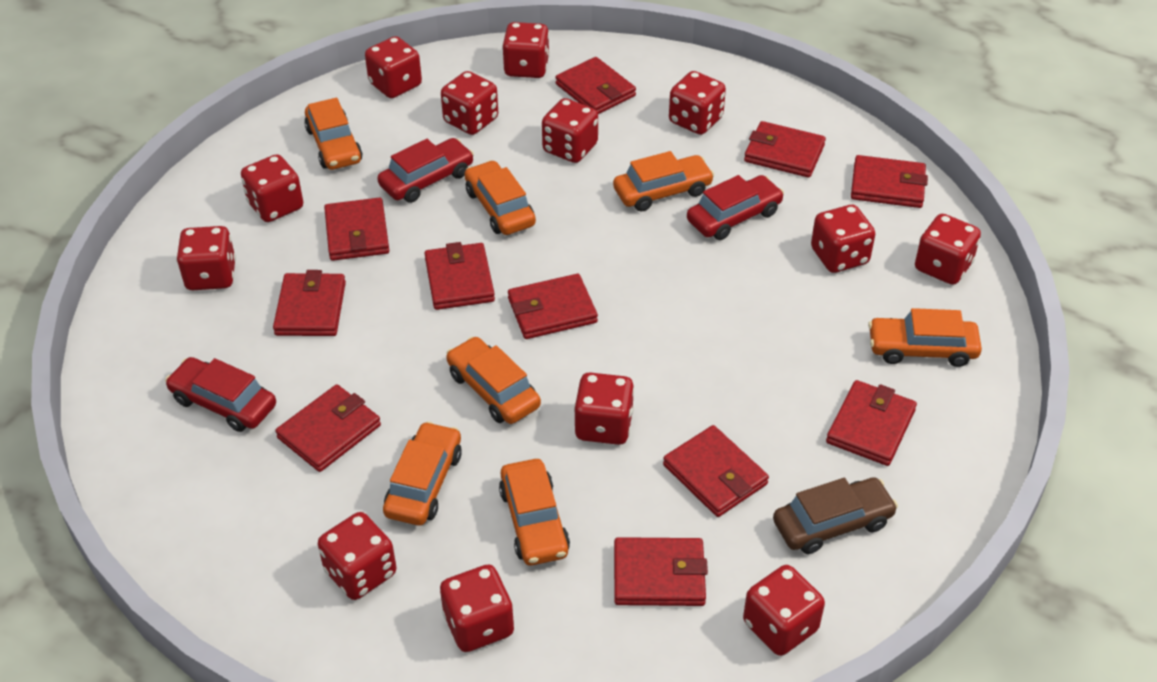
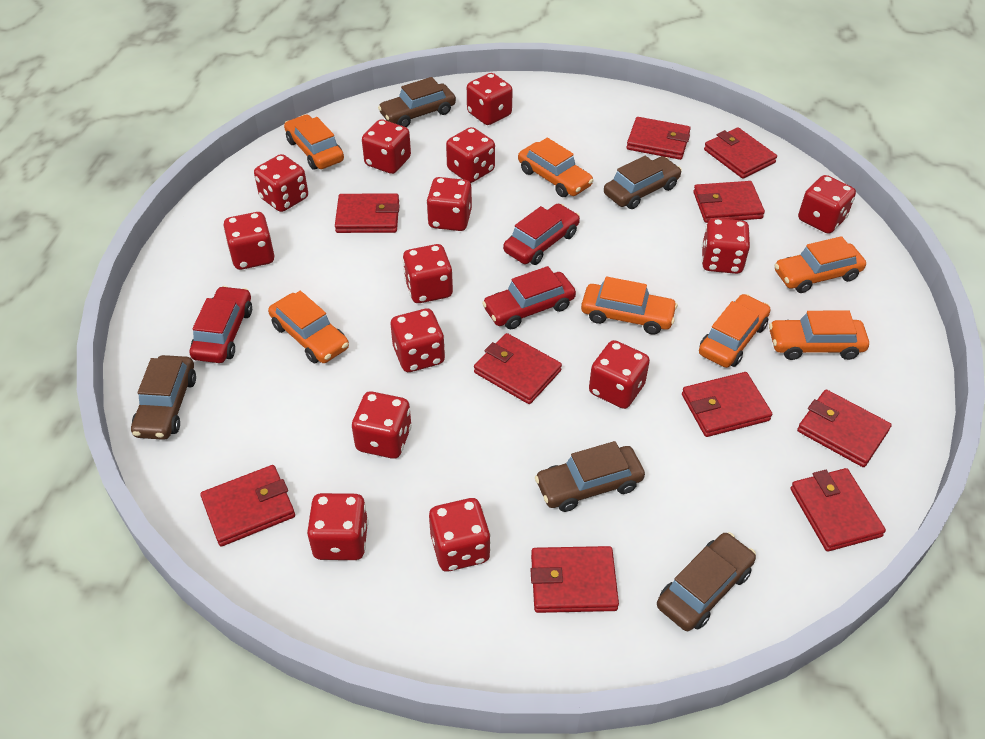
brown car: [773,477,898,554] = 1 -> [131,355,196,440] [378,77,456,127] [535,441,645,512] [604,156,682,209] [657,532,756,631] = 5
red dice: [176,226,236,290] [241,154,303,222] [318,512,397,600] [365,36,422,98] [440,565,514,652] [441,71,498,135] [502,22,550,78] [542,98,598,163] [574,372,634,445] [669,71,726,135] [743,565,825,656] [811,205,875,273] [915,214,981,285] = 13 -> [223,212,275,270] [254,154,308,212] [307,493,369,560] [352,391,412,459] [362,119,411,174] [391,308,445,372] [403,244,453,303] [426,177,472,231] [429,498,491,571] [446,127,495,183] [467,73,513,125] [589,340,650,409] [702,218,750,274] [798,175,856,234] = 14
red wallet: [273,270,346,336] [276,385,381,472] [324,197,389,261] [425,242,495,310] [508,274,598,339] [555,57,636,114] [614,537,708,606] [663,425,769,517] [744,121,826,178] [826,380,917,466] [851,155,928,208] = 11 -> [200,465,295,546] [335,193,400,233] [474,333,562,404] [530,546,619,613] [626,117,691,160] [682,372,772,437] [693,181,765,223] [704,127,777,179] [790,468,886,552] [797,389,892,467] = 10

